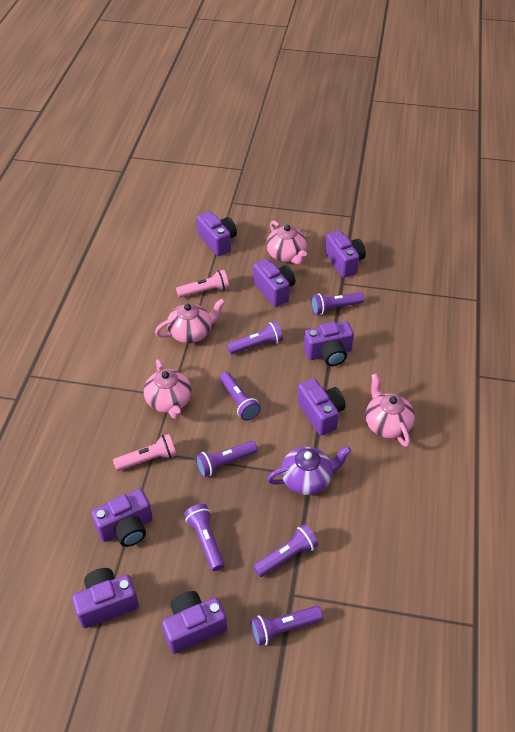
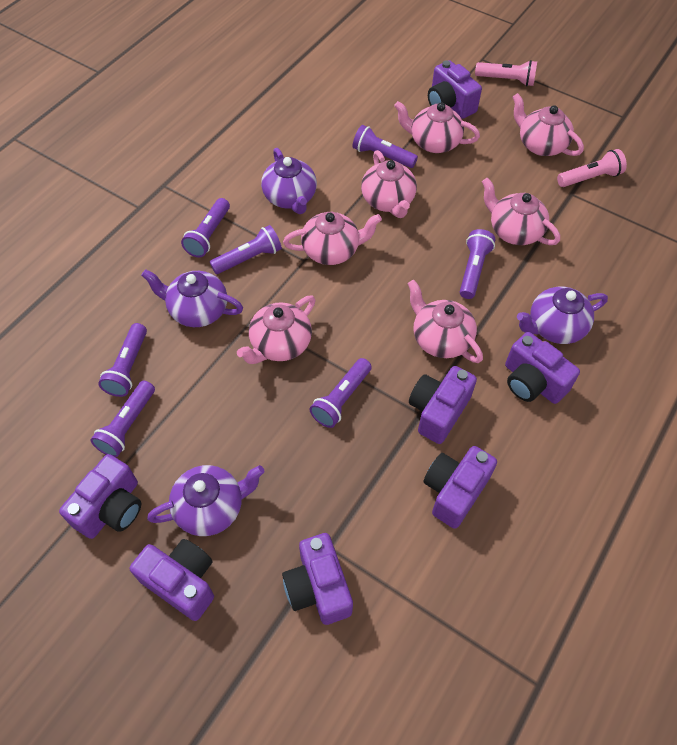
pink teapot: [144,359,192,419] [155,298,225,343] [266,221,307,265] [365,373,415,447] = 4 -> [237,295,316,364] [283,212,382,265] [361,150,417,218] [394,101,480,153] [407,280,483,363] [482,178,560,245] [512,93,584,156] = 7
purple camera: [72,568,139,628] [91,489,153,547] [162,591,227,654] [197,211,237,256] [253,259,295,307] [297,378,345,435] [304,321,354,366] [325,231,366,278] = 8 -> [59,454,141,539] [130,539,214,621] [282,533,353,625] [409,366,477,444] [424,446,497,529] [428,60,482,119] [505,332,580,404] = 7
purple teapot: [267,446,351,495] = 1 -> [141,269,243,327] [147,465,264,536] [261,148,317,214] [517,287,608,344] = 4

